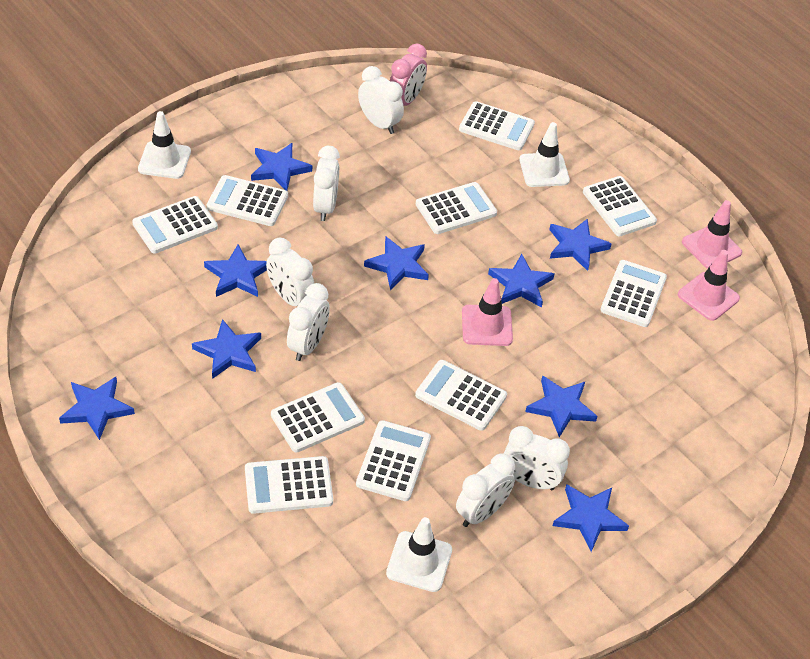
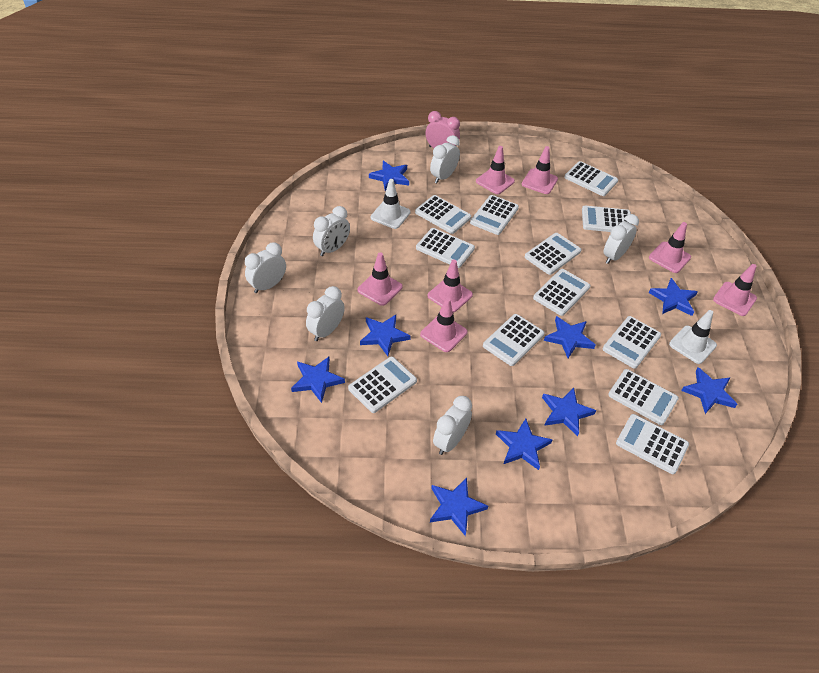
pink traffic cone: [462,278,513,346] [678,250,740,321] [682,200,742,269] = 3 -> [358,252,403,306] [420,298,467,352] [428,260,473,313] [476,146,515,194] [522,146,558,194] [649,222,691,273] [713,264,757,316] = 7
white calculator: [132,196,218,254] [207,175,288,226] [245,456,333,514] [271,382,365,453] [356,420,431,501] [415,360,507,431] [416,182,497,234] [459,101,535,150] [583,176,657,237] [601,260,667,327] = 10 -> [348,357,417,413] [415,195,471,234] [416,228,475,268] [470,195,519,235] [483,314,545,366] [525,233,581,275] [533,269,590,316] [564,161,618,196] [582,206,631,232] [603,316,661,369] [608,369,679,425] [616,414,689,474] = 12
white traffic cone: [138,111,191,179] [386,517,452,592] [519,122,570,187] = 3 -> [371,179,411,229] [669,310,717,364] = 2

